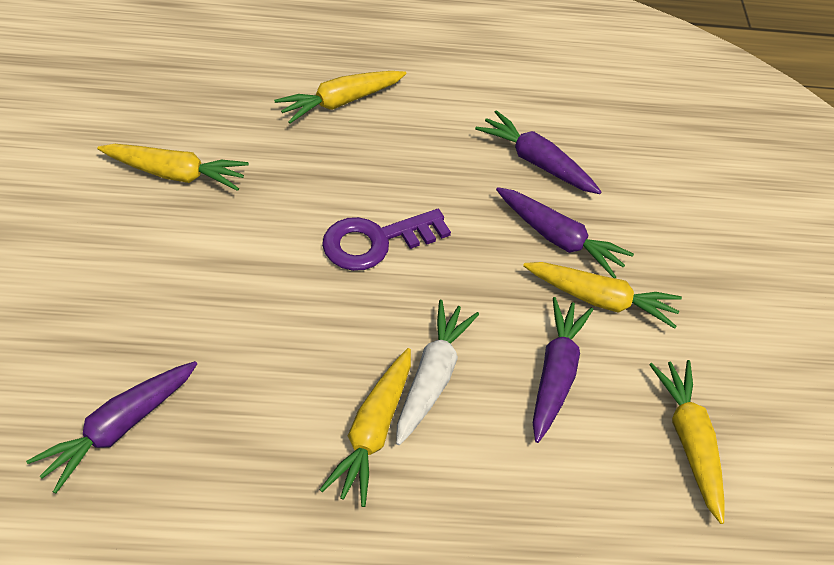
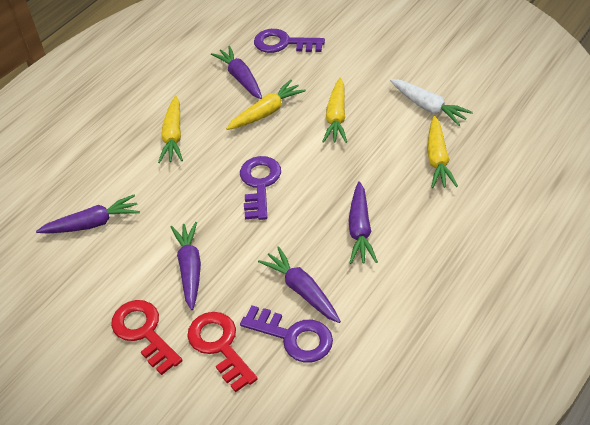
purple carrot: [26,361,197,494] [475,110,601,194] [496,187,634,278] [533,297,593,443] = 4 -> [36,195,140,234] [171,222,201,310] [211,46,262,99] [258,246,341,323] [348,181,378,264] = 5
purple key: [322,209,451,271] = 1 -> [240,156,281,220] [240,305,333,363] [254,29,325,53] = 3
red key: none = 0 -> [111,300,183,375] [187,312,258,392] = 2
yellow carrot: [97,144,249,191] [274,71,406,124] [320,348,411,507] [523,262,682,329] [649,360,725,524] = 5 -> [158,96,183,163] [226,80,306,130] [322,78,347,143] [427,116,458,188] = 4

